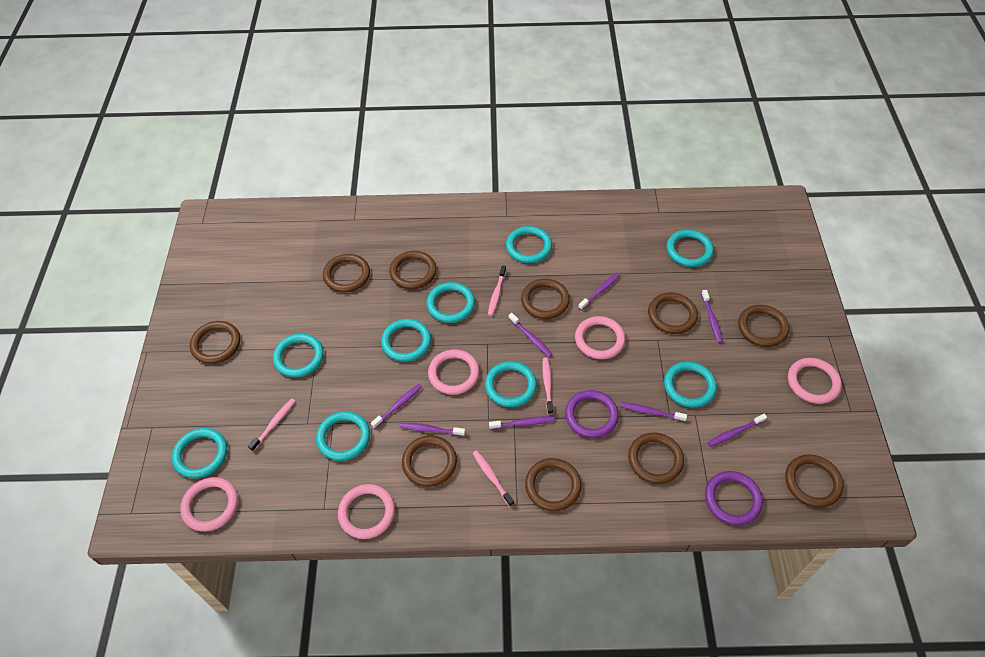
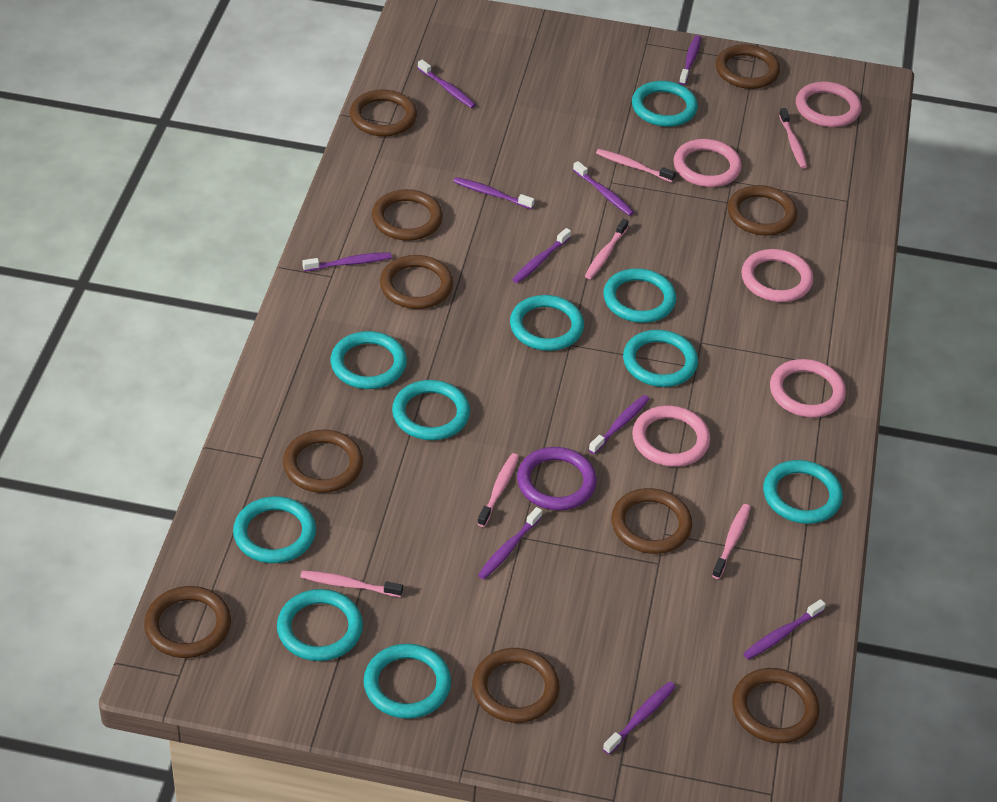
pink toothbrush: [248,398,295,452] [473,450,514,507] [488,265,506,316] [542,358,553,414] = 4 -> [300,570,403,597] [477,453,519,527] [585,219,629,279] [596,149,676,182] [712,504,751,579] [779,108,807,169] = 6
purple ring: [565,390,619,438] [705,471,763,525] = 2 -> [517,447,597,510] = 1
purple toothbrush: [371,384,422,429] [400,423,465,436] [489,416,555,429] [508,313,552,357] [578,273,620,310] [620,402,687,422] [701,290,723,343] [708,414,767,447] = 8 -> [302,252,392,272] [418,60,476,108] [453,177,535,209] [478,507,542,580] [512,228,571,283] [573,161,634,216] [589,395,649,454] [603,682,676,754] [679,35,701,85] [743,599,826,660] = 10
turquoise ring: [172,428,227,479] [273,334,324,378] [316,411,370,461] [381,319,431,362] [426,282,475,323] [485,361,537,407] [506,226,552,263] [664,361,717,408] [667,229,714,267] = 9 -> [233,496,316,563] [277,589,363,661] [331,331,407,389] [363,644,451,719] [392,380,470,440] [510,295,584,351] [603,268,676,323] [623,330,698,387] [632,81,698,127] [763,460,843,524] = 10

